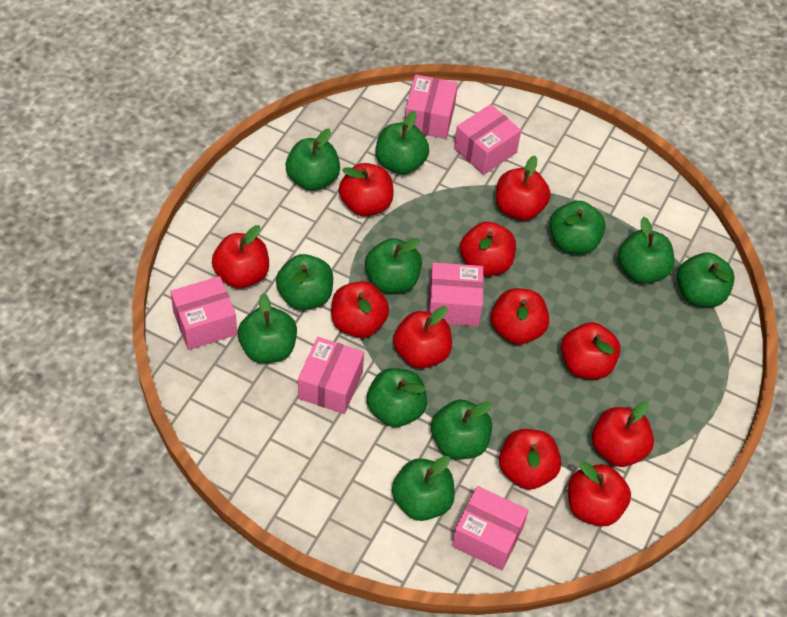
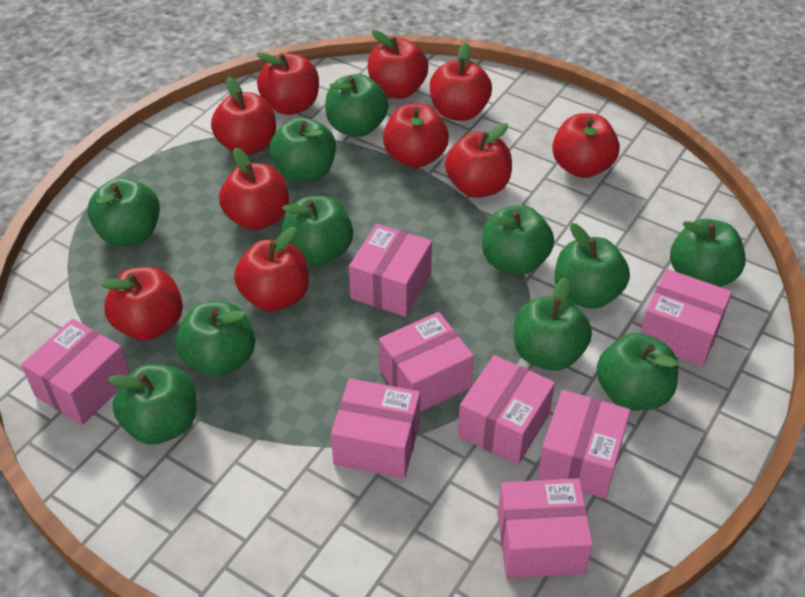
pink box: [170,276,237,350] [298,337,364,414] [405,74,458,139] [428,262,483,326] [452,486,529,570] [454,104,521,175] = 6 -> [21,319,130,425] [331,379,420,479] [349,224,432,317] [379,312,474,412] [458,355,555,465] [497,478,593,578] [537,390,631,499] [640,269,732,367] = 8
red apple: [212,225,269,289] [331,281,389,338] [339,163,394,217] [393,306,452,368] [460,222,516,276] [491,288,549,344] [496,156,551,220] [499,429,561,490] [561,322,621,379] [568,461,631,527] [592,401,654,467] = 11 -> [100,267,183,341] [211,77,276,155] [219,148,289,230] [234,227,309,311] [257,52,319,115] [368,30,428,99] [383,104,449,168] [430,43,492,121] [445,123,512,198] [552,113,620,178] = 10

